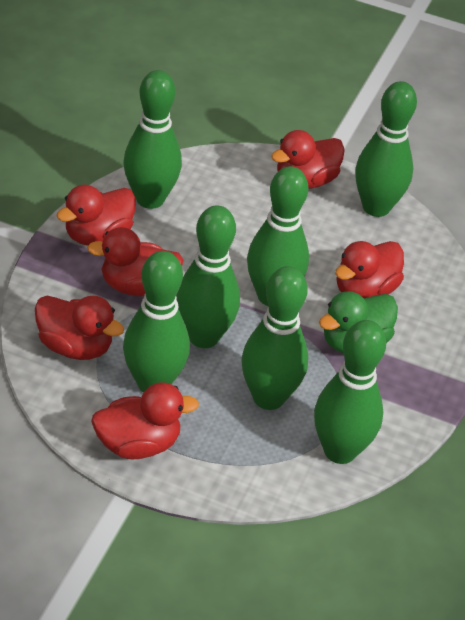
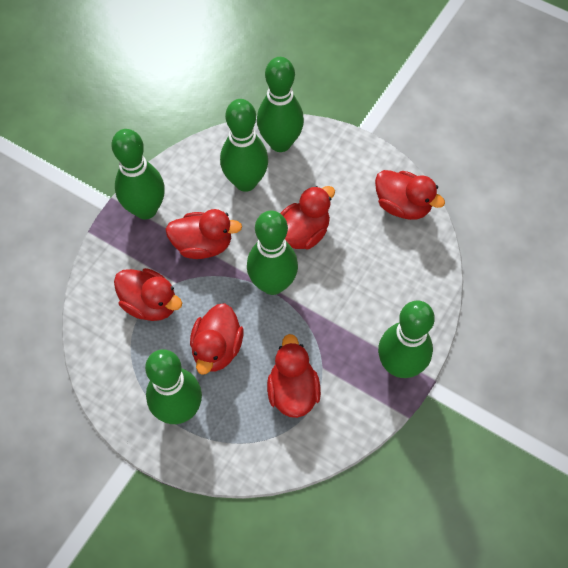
green bowling pin: [123,251,190,392] [124,70,182,209] [176,205,240,348] [242,266,308,410] [247,166,309,306] [314,320,386,464] [355,81,417,217] = 7 -> [112,129,165,219] [145,349,202,424] [220,99,268,192] [247,210,298,295] [257,57,304,152] [378,300,435,378] = 6
green duck: [319,291,398,353] = 1 -> none = 0

